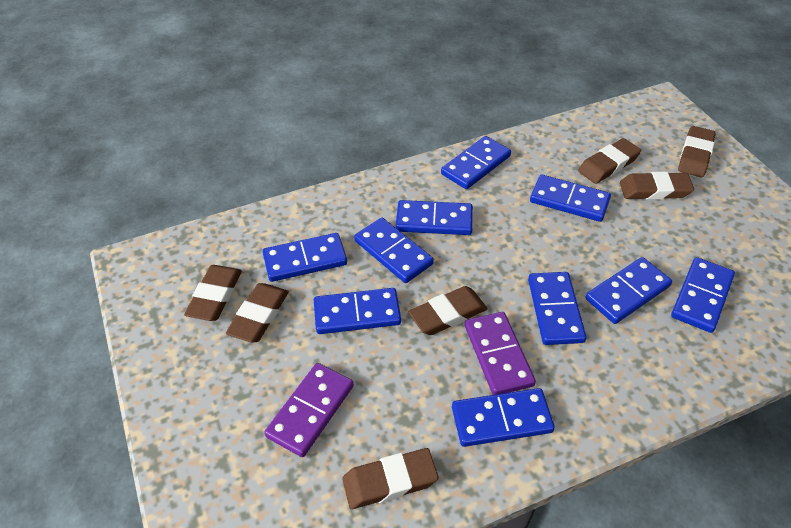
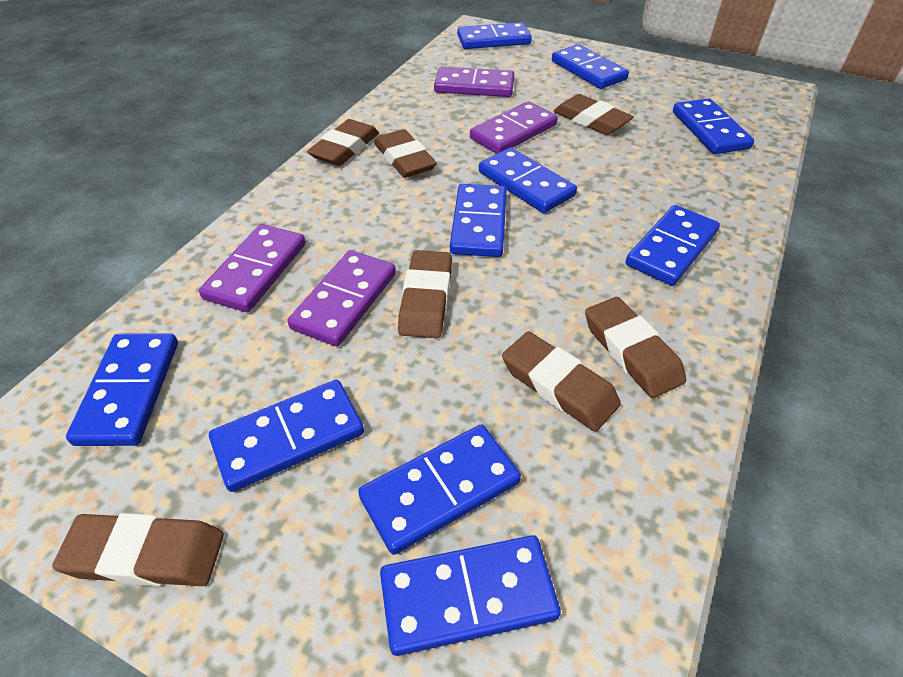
purple domino: [264,363,354,457] [465,312,536,395] = 2 -> [199,224,306,312] [288,250,396,346] [434,67,515,97] [470,101,558,154] = 4

